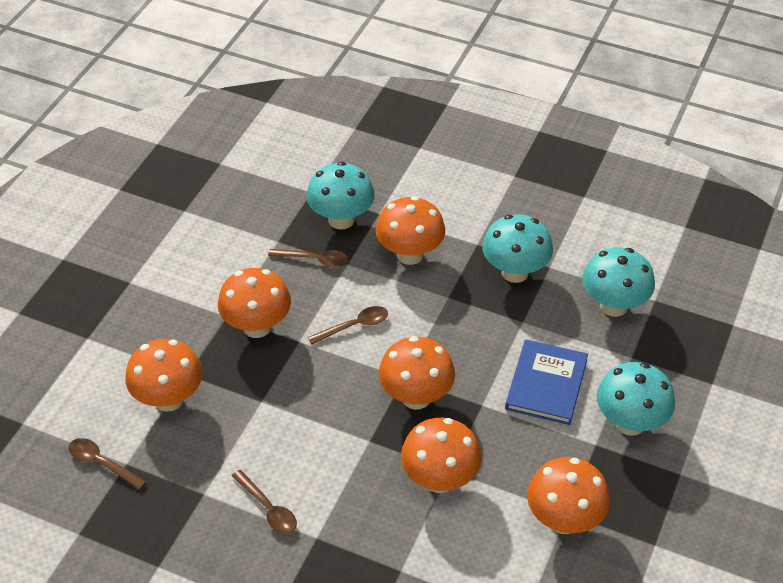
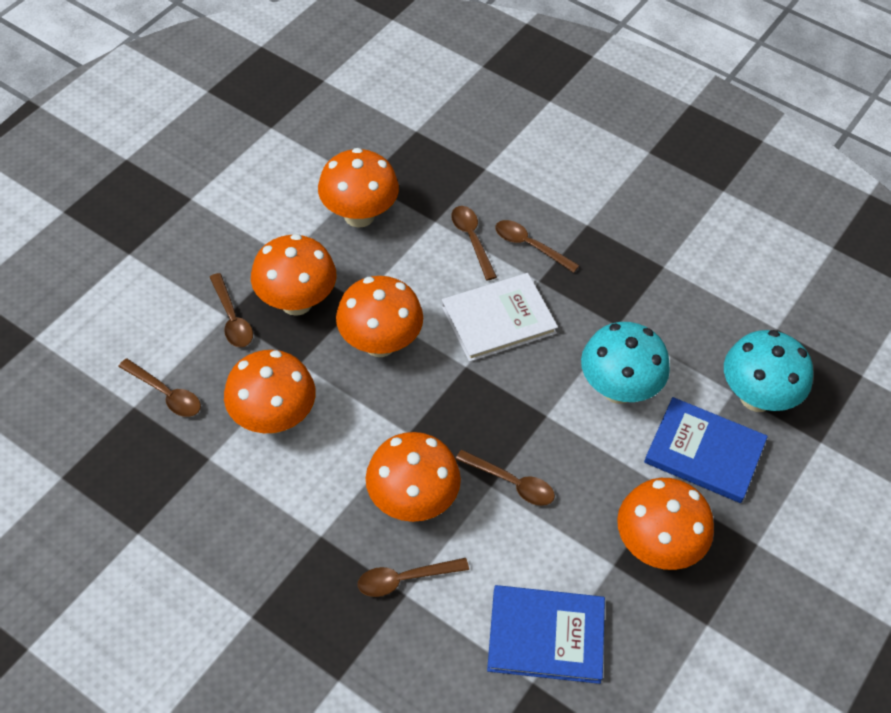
blue book: [505,339,588,425] = 1 -> [487,585,605,684] [644,397,768,503] = 2
brown spoon: [68,438,146,490] [232,470,297,534] [268,249,348,267] [308,306,388,344] = 4 -> [118,358,201,417] [210,273,253,347] [358,558,469,597] [451,206,497,281] [456,450,555,506] [495,220,579,273] = 6
turquoise mushroom: [306,162,375,229] [482,214,553,283] [582,247,655,317] [597,362,675,436] = 4 -> [581,322,670,404] [724,330,813,412] = 2
white book: none = 0 -> [441,273,558,362] = 1

